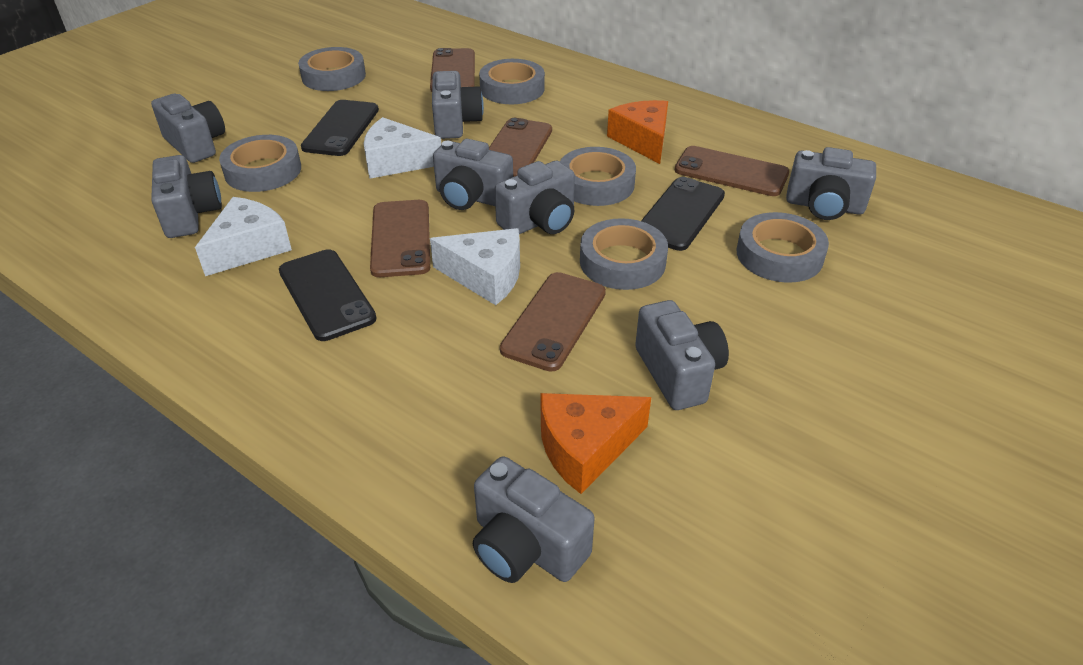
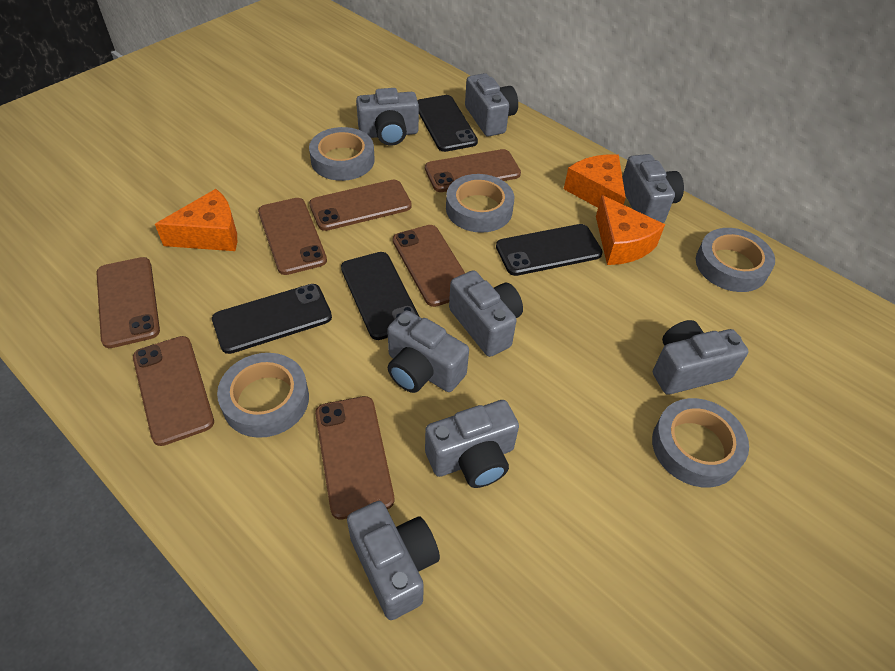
black phone: [279,249,377,341] [301,100,379,156] [641,177,725,251] = 3 -> [212,284,332,354] [341,252,420,340] [417,95,478,152] [496,224,603,276] = 4
brown phone: [370,200,430,277] [430,48,475,92] [489,118,552,177] [500,272,606,372] [675,146,789,196] = 5 -> [96,257,160,348] [133,336,214,446] [258,198,327,275] [309,180,412,231] [315,396,394,520] [393,225,465,307] [425,149,521,192] = 7
grey tape: [219,135,301,192] [298,47,366,91] [479,59,545,104] [560,147,636,206] [580,218,668,290] [737,212,829,283] = 6 -> [217,353,309,438] [309,127,375,181] [446,174,514,233] [652,398,749,487] [696,228,775,292] = 5
orange cheese: [541,393,651,494] [607,100,668,164] = 2 -> [155,189,237,251] [564,154,626,208] [596,195,665,265] = 3
white cheese: [195,197,292,276] [364,117,441,178] [430,228,520,305] = 3 -> none = 0

